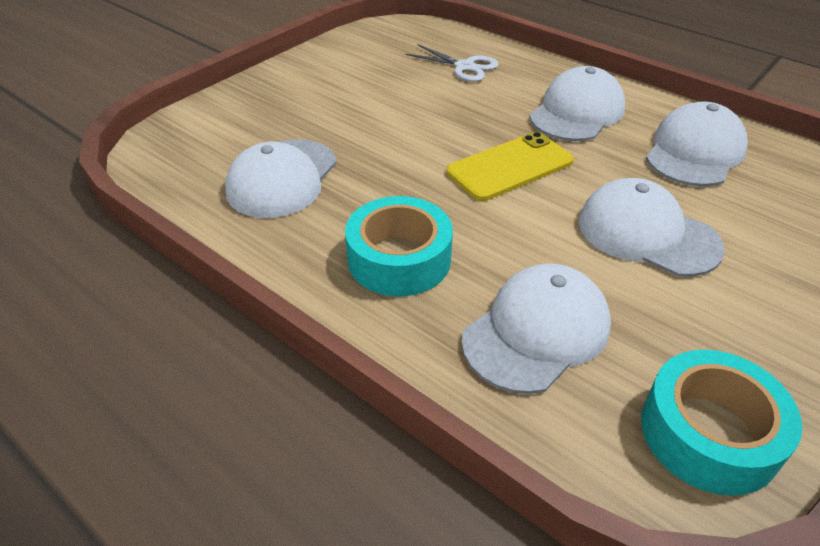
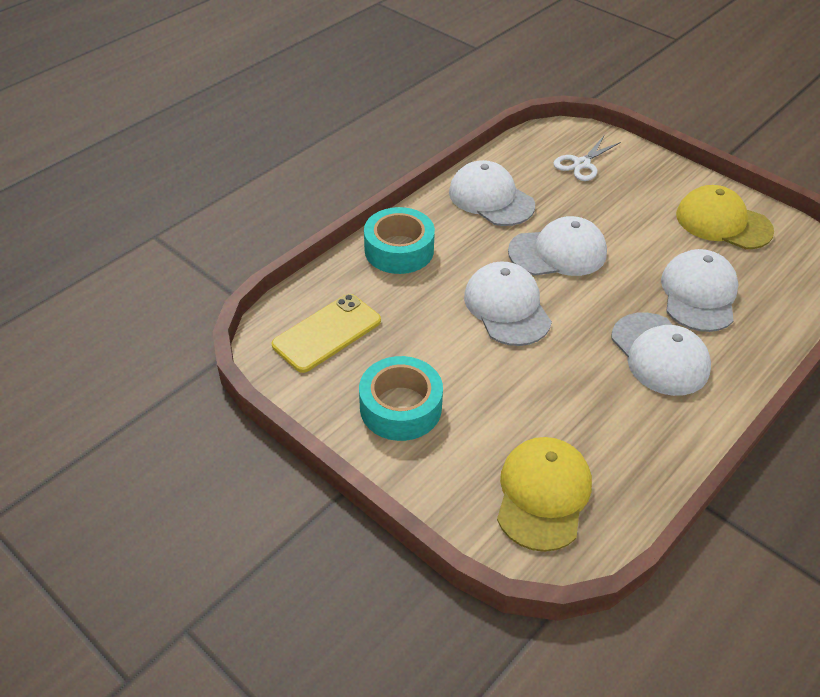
yellow cap: none = 0 -> [497,437,592,552] [676,185,774,249] = 2

